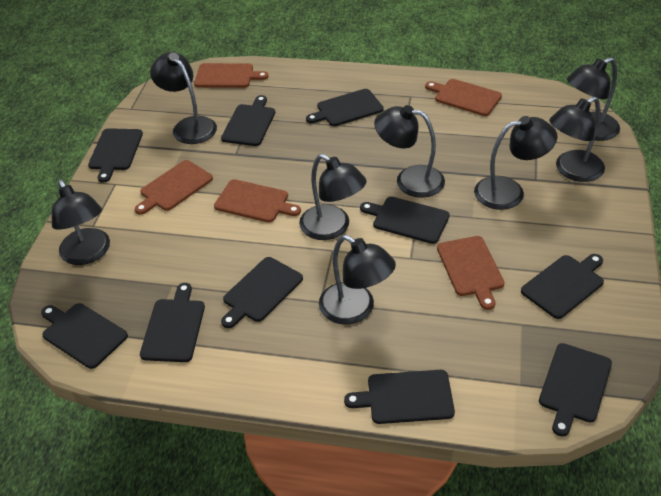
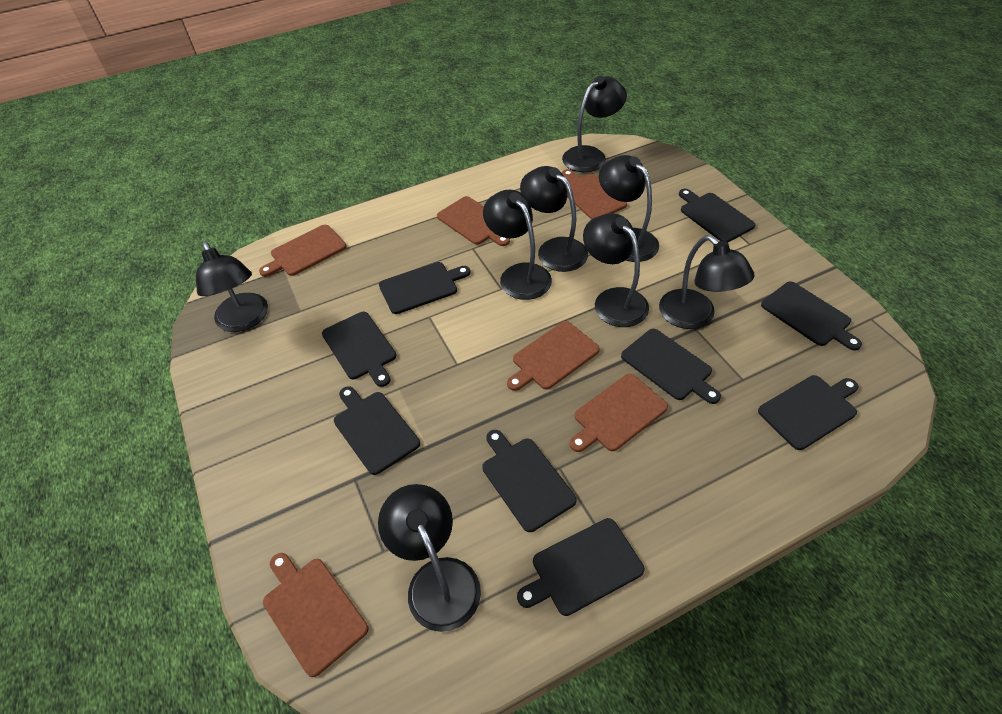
black cutting board: [41,303,128,369] [88,128,143,183] [140,283,205,362] [221,95,275,146] [221,257,303,328] [306,89,384,126] [344,370,455,424] [360,197,450,244] [521,254,604,319] [539,343,612,437] = 10 -> [322,312,396,387] [334,386,420,475] [379,262,471,314] [482,430,577,532] [517,518,644,616] [621,329,721,404] [679,189,756,242] [758,375,859,450] [761,281,862,351] = 9
brown cutting board: [135,160,213,215] [194,63,268,88] [214,179,301,222] [425,79,502,116] [437,236,505,310] = 5 -> [259,225,347,277] [263,553,368,677] [437,196,510,246] [507,321,600,391] [562,169,627,219] [569,374,668,452] = 6

